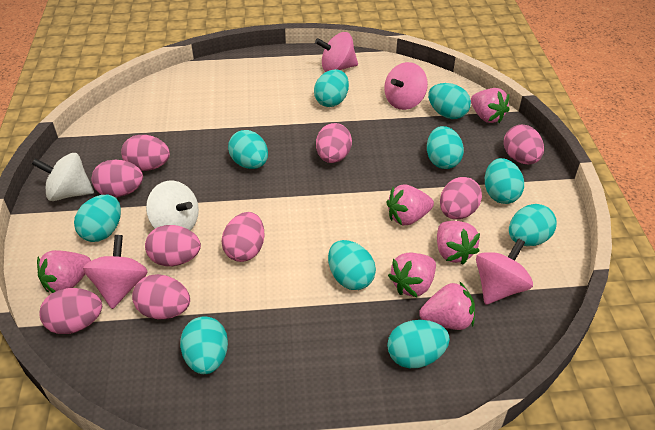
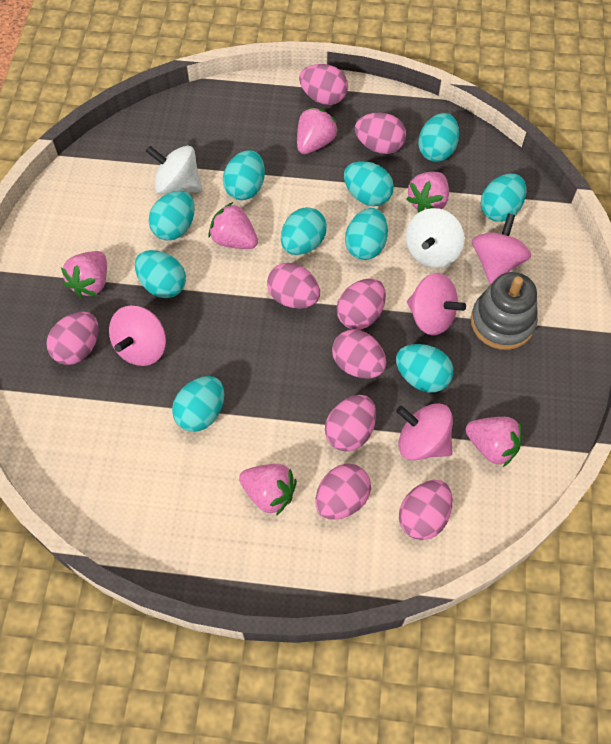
grey stacking toy: none = 0 -> [471,272,538,350] = 1

